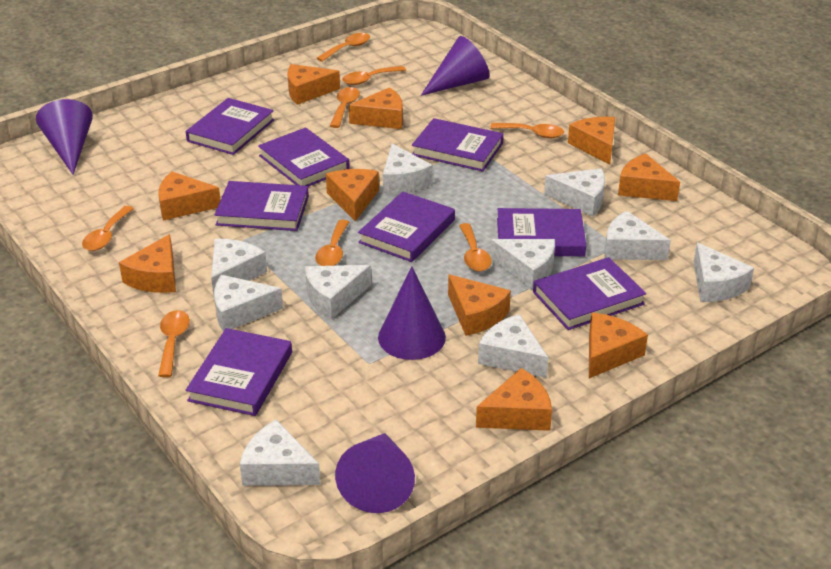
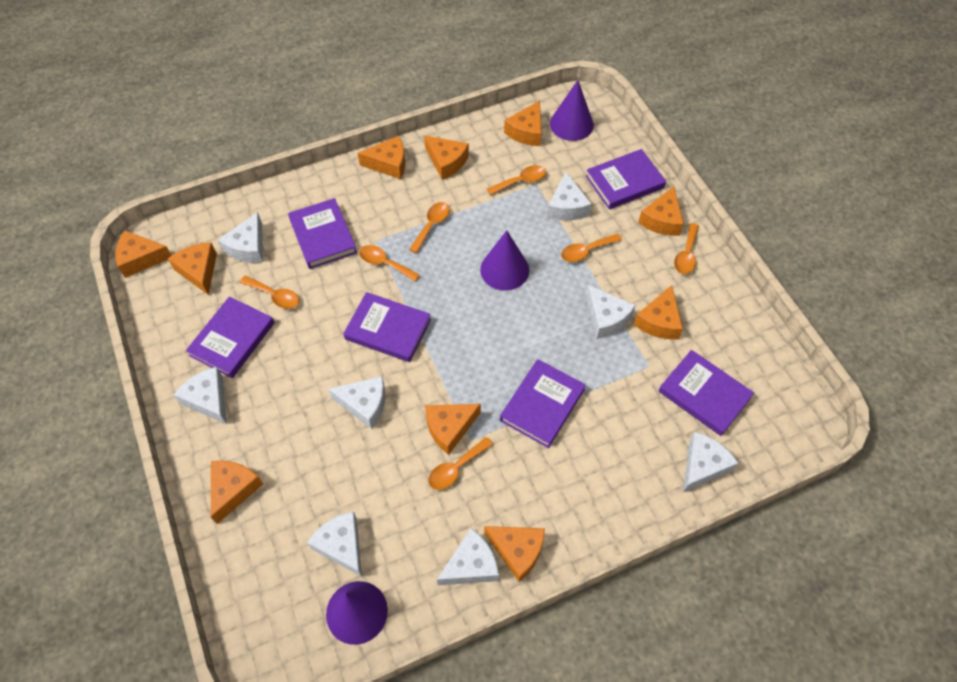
orange spoon: [82,206,134,251] [158,310,190,377] [315,220,349,266] [317,33,370,62] [330,87,360,128] [342,66,406,85] [459,223,492,271] [490,123,564,138] = 8 -> [240,276,299,309] [359,245,420,281] [409,202,450,253] [428,437,493,490] [487,165,546,195] [561,234,622,262] [674,223,699,274] = 7
purple book: [186,98,274,155] [186,328,292,416] [214,181,309,231] [258,127,350,187] [358,191,455,262] [412,118,503,172] [497,208,586,256] [533,257,646,330] = 8 -> [186,297,274,378] [288,198,357,269] [343,292,431,362] [500,359,586,448] [586,149,666,209] [659,350,754,436] = 6
purple cone: [36,99,93,175] [335,433,415,513] [378,266,446,360] [421,36,490,96] = 4 -> [326,581,388,645] [480,230,529,291] [550,80,594,141] = 3
white cheese: [211,239,267,295] [214,275,283,332] [240,420,320,486] [305,265,371,319] [383,144,433,194] [478,314,548,378] [491,239,555,290] [544,168,605,217] [604,211,671,260] [693,243,754,302] = 10 -> [174,367,227,424] [218,212,263,263] [307,511,362,577] [328,376,386,429] [437,528,499,585] [547,172,592,221] [586,285,636,339] [683,432,738,492] = 8

